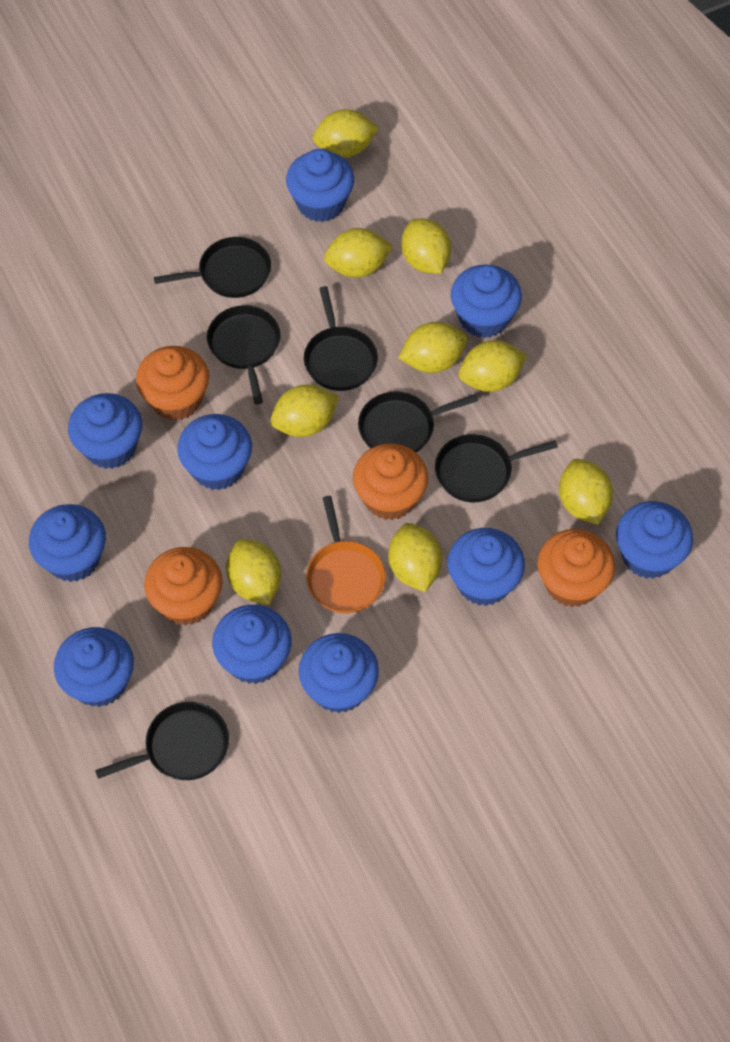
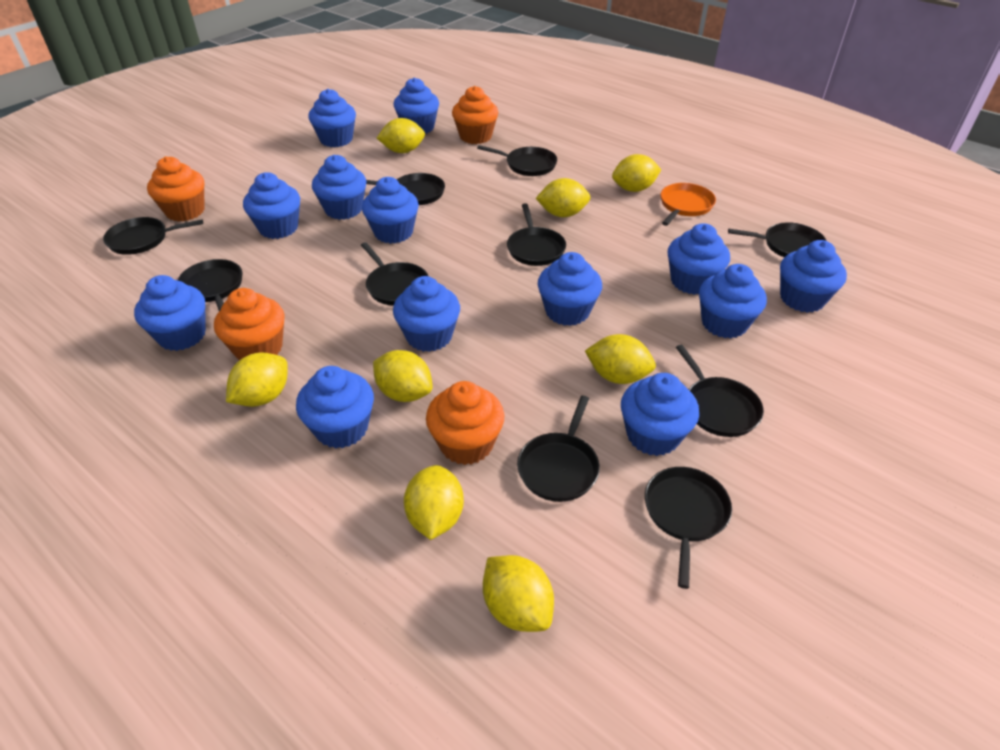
black pan: [95,702,229,780] [154,237,271,298] [207,305,281,405] [304,286,378,391] [358,391,478,452] [435,434,558,502] = 6 -> [103,217,203,255] [177,259,242,311] [361,242,428,306] [366,173,445,205] [477,145,557,176] [507,203,566,266] [517,396,600,502] [645,467,732,589] [676,345,764,437] [728,222,827,257] = 10
blue cupcake: [29,504,106,582] [54,627,134,707] [68,393,142,469] [177,414,252,490] [212,605,292,684] [286,149,354,222] [299,633,379,713] [447,528,525,606] [451,265,522,338] [616,501,693,579] = 10 -> [134,275,206,351] [243,172,300,239] [296,366,374,449] [308,89,356,147] [312,155,367,220] [362,177,419,244] [393,276,460,352] [394,77,439,134] [538,252,602,326] [621,373,699,456] [668,223,730,295] [699,264,767,339] [780,240,847,313] = 13
yellow lemon: [226,539,281,605] [271,384,339,437] [312,109,379,158] [324,228,393,278] [388,523,442,592] [398,322,467,373] [401,218,451,274] [459,340,527,392] [559,459,613,525] = 9 -> [226,352,288,407] [373,350,433,402] [377,118,425,153] [404,465,464,540] [483,555,554,632] [536,178,591,217] [585,334,656,384] [612,154,661,192] = 8

